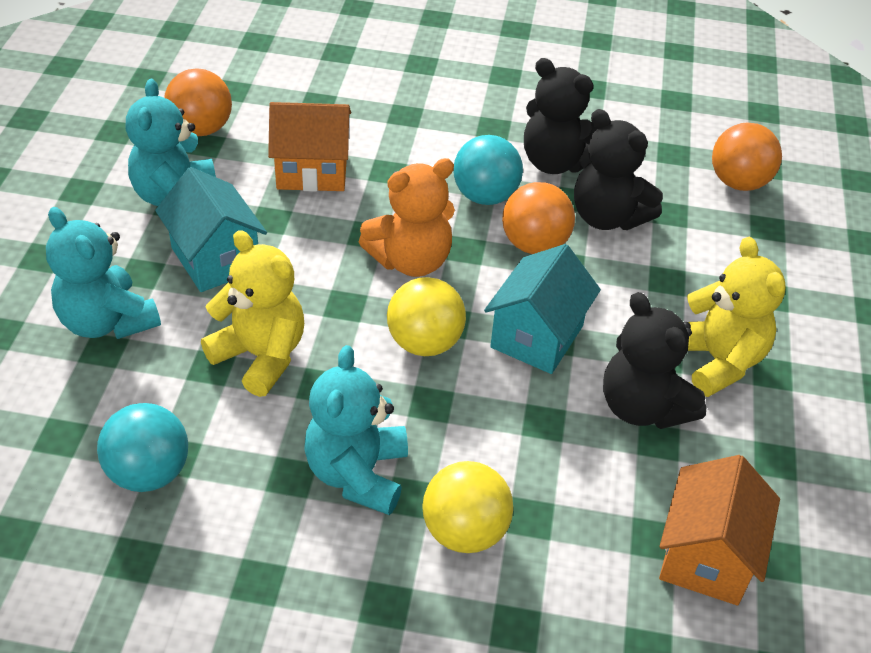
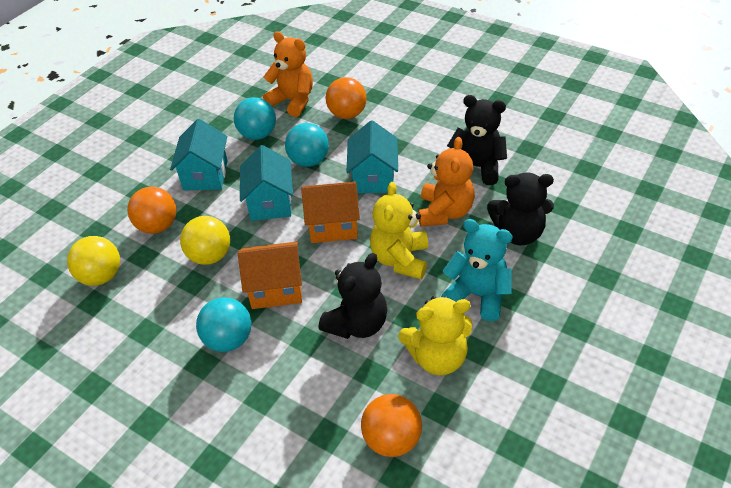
orange teddy bear: [359,158,455,277] = 1 -> [263,31,313,117] [418,137,475,226] = 2
turquoise ball: [97,403,188,492] [453,135,523,205] = 2 -> [196,297,251,352] [234,97,276,140] [285,123,329,167] = 3
turquoise house: [155,167,267,292] [484,244,601,374] = 2 -> [170,119,228,190] [240,145,293,221] [347,120,398,193] = 3
turquoise teddy bear: [46,207,161,339] [126,79,216,206] [304,345,408,515] = 3 -> [441,219,513,321] = 1

